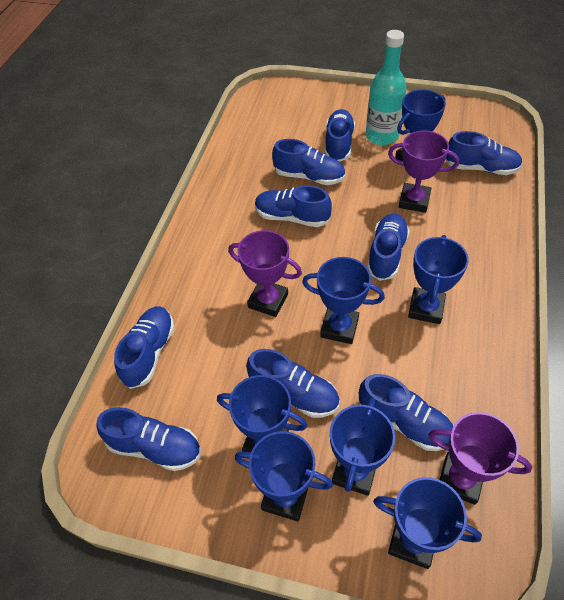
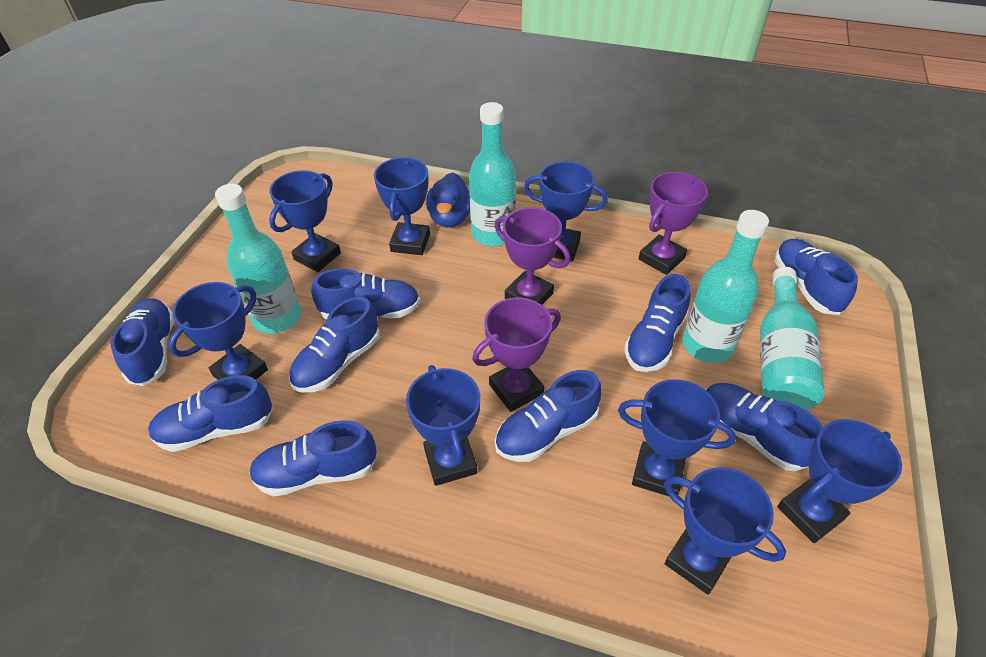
blue duck: none = 0 -> [426,172,470,228] = 1
blue trophy: [217,375,307,453] [235,431,333,521] [302,257,385,344] [330,398,395,496] [373,477,482,569] [395,89,446,161] [408,235,469,324] = 7 -> [169,282,268,380] [269,170,341,272] [374,157,430,255] [406,365,480,486] [524,162,608,261] [618,379,736,496] [664,467,786,594] [777,419,902,543] = 8
turquoise bottle: [366,30,406,145] = 1 -> [215,184,301,334] [469,102,516,246] [682,210,769,363] [760,267,825,410] = 4

